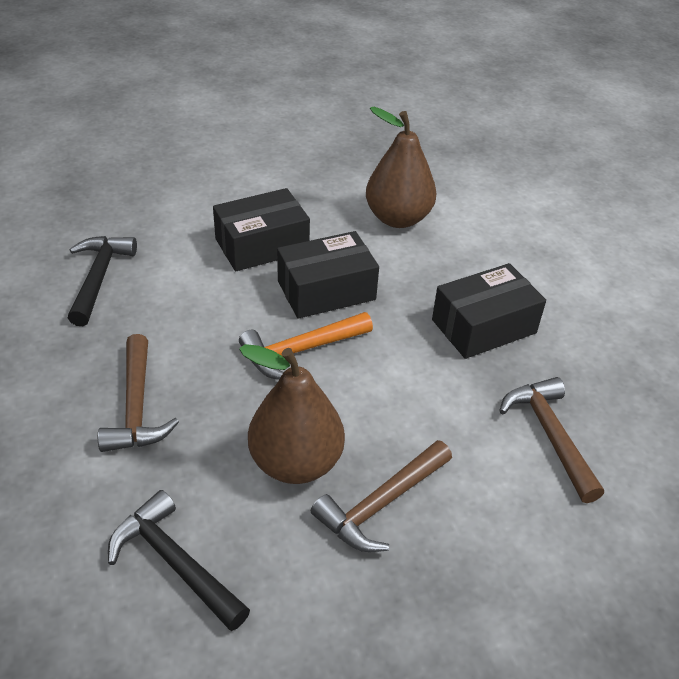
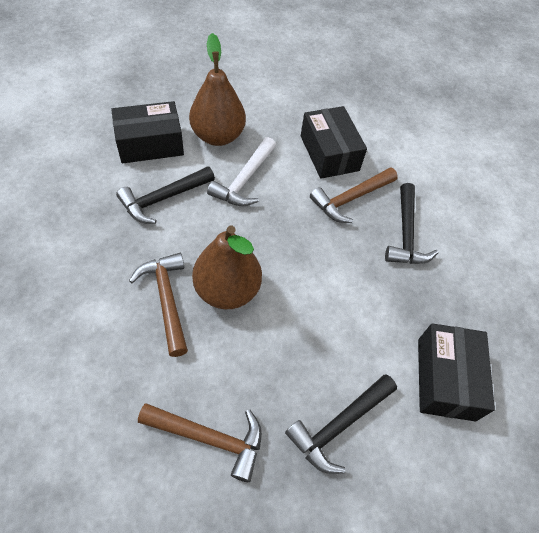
black hammer: [68,236,137,326] [108,490,250,631] = 2 -> [116,166,215,224] [285,374,397,474] [385,183,438,264] = 3
orange hammer: [239,312,373,380] = 1 -> none = 0
white hammer: none = 0 -> [207,137,276,206] = 1

